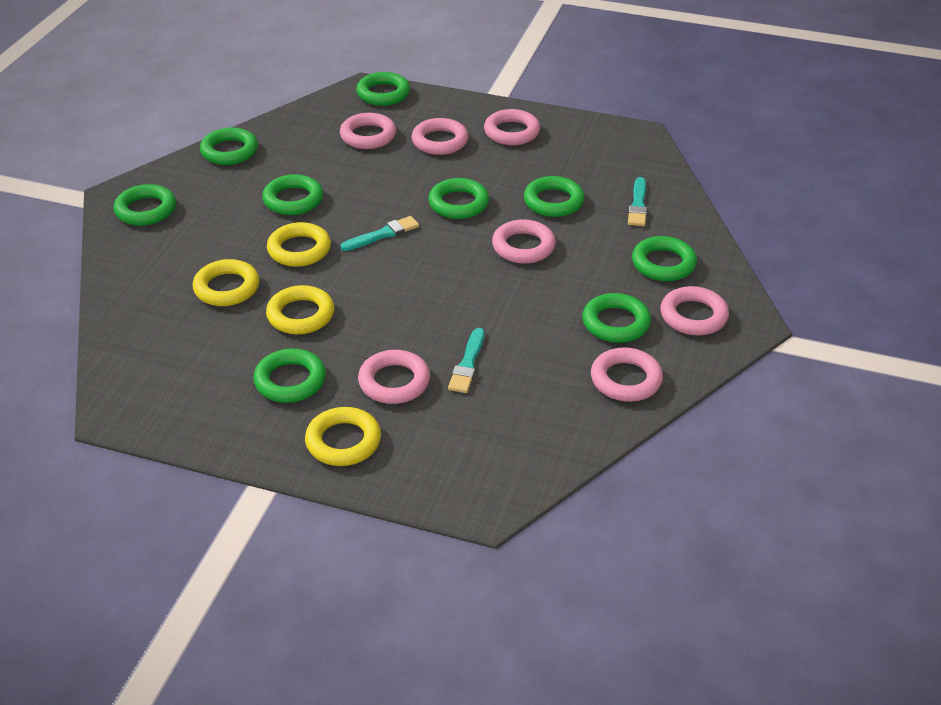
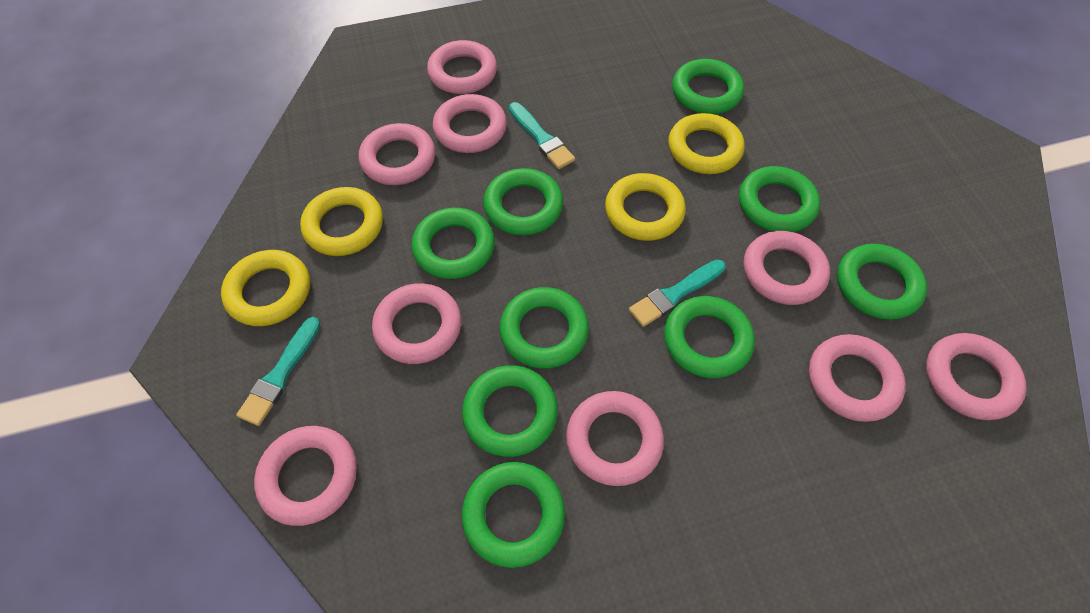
pink ring: [340,113,396,149] [358,350,430,404] [412,118,468,155] [484,109,540,145] [492,219,556,264] [591,347,663,402] [660,286,729,336] = 7 -> [254,426,357,526] [359,123,435,185] [372,283,461,364] [427,40,497,94] [433,94,507,153] [566,391,664,486] [744,231,830,305] [809,334,906,422] [926,333,1027,420] = 9

